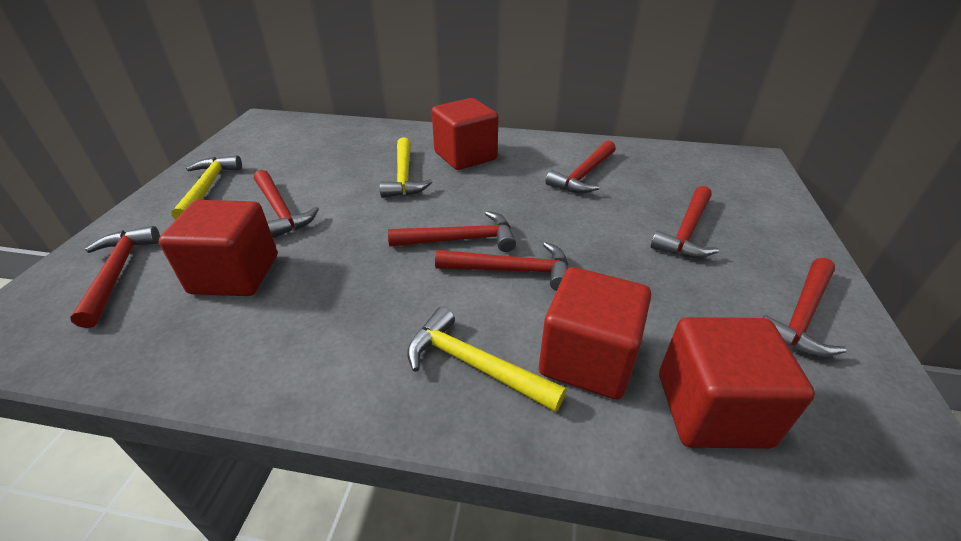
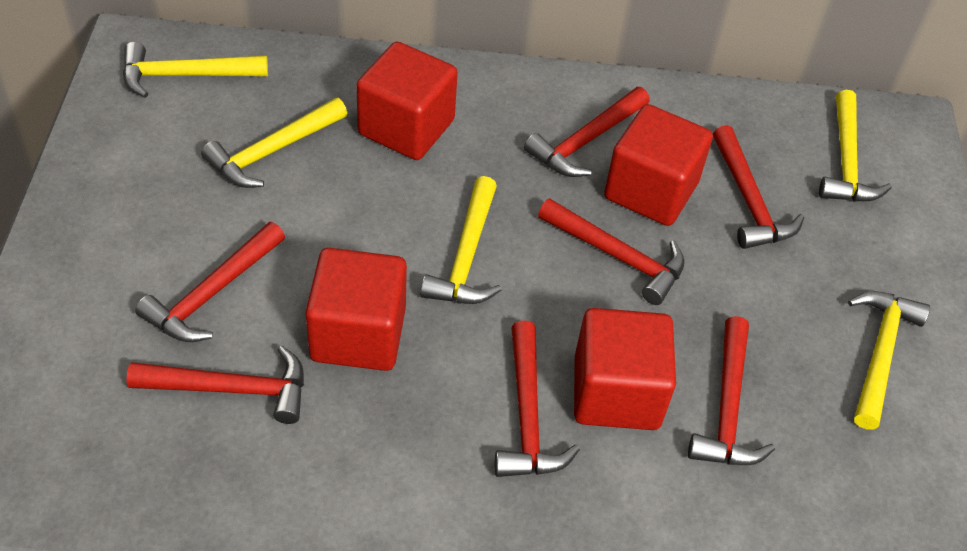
yellow hammer: [171,155,242,220] [379,137,432,198] [407,307,566,412] = 3 -> [123,42,268,98] [201,98,347,188] [420,176,501,304] [819,90,892,202] [848,291,930,429] = 5

